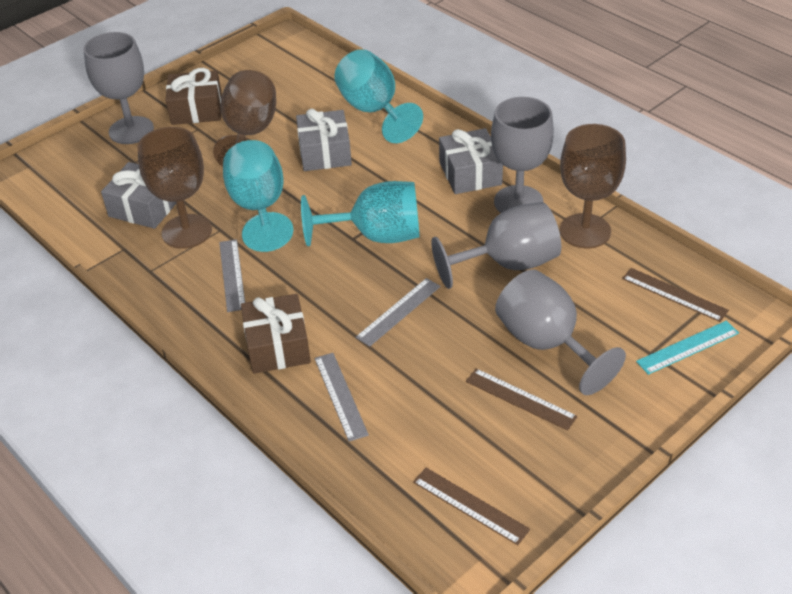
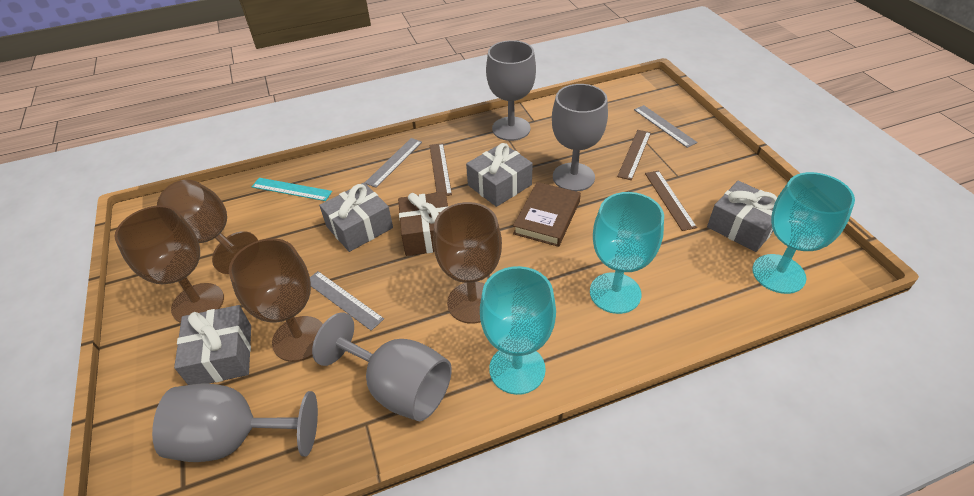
brown book: none = 0 -> [513,182,581,247] = 1
brown gift: [166,68,222,125] [241,294,311,374] = 2 -> [398,192,448,256] = 1
brown goblet: [137,127,212,249] [213,70,276,167] [560,124,626,248] = 3 -> [114,205,224,323] [157,180,258,274] [229,238,323,362] [433,202,502,324] = 4
grey gift: [101,162,176,229] [296,109,352,171] [439,128,503,194] = 3 -> [174,305,251,385] [319,183,393,252] [466,143,533,207] [707,181,777,252] = 4

